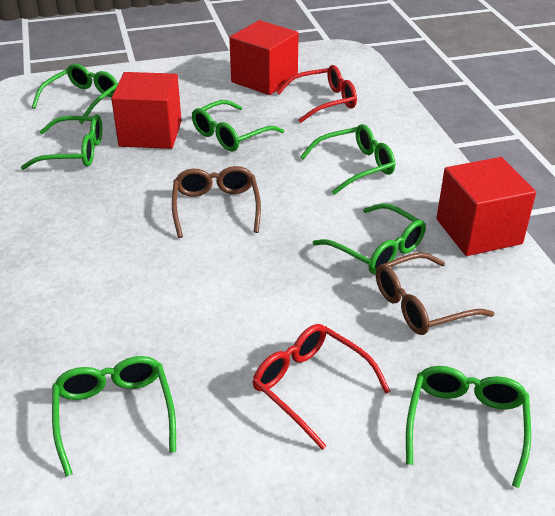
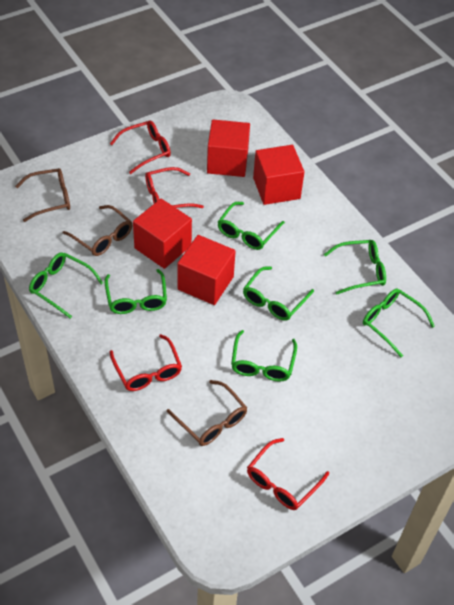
brown glasses: [172,166,261,238] [376,252,494,335] = 2 -> [15,168,70,222] [63,205,132,256] [166,380,247,446] = 3
red cube: [111,72,182,149] [229,20,299,95] [436,157,536,256] = 3 -> [133,199,192,269] [177,235,236,305] [207,120,250,177] [253,145,305,205] = 4
red glasses: [252,324,390,450] [277,65,357,123] = 2 -> [110,120,171,174] [110,334,182,391] [145,167,204,208] [247,438,329,510] = 4

